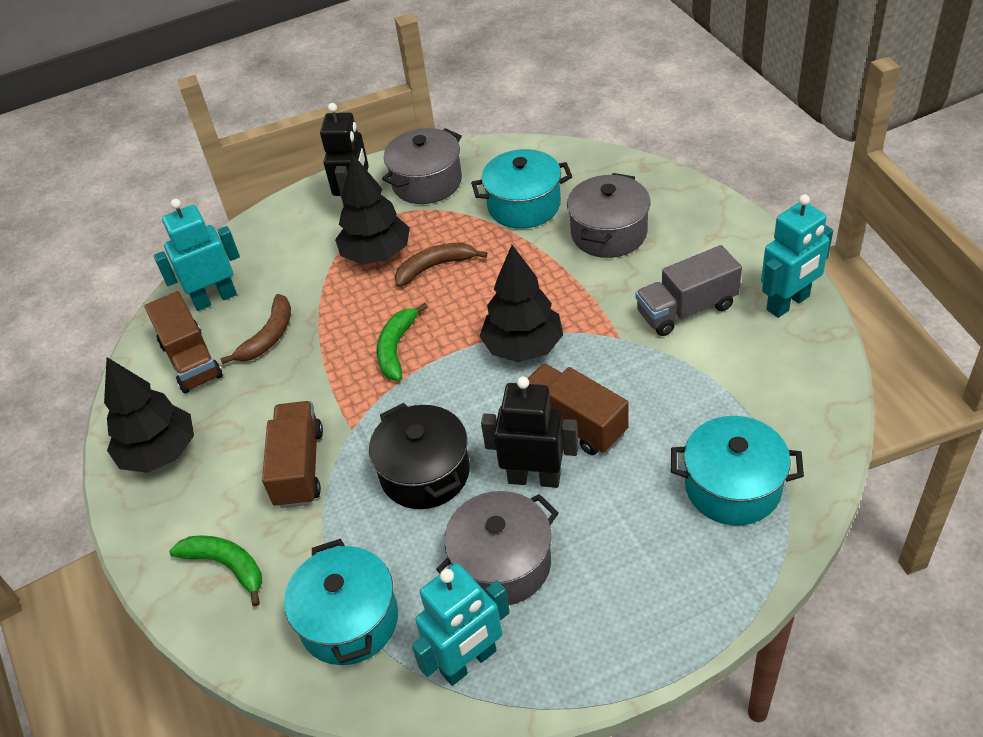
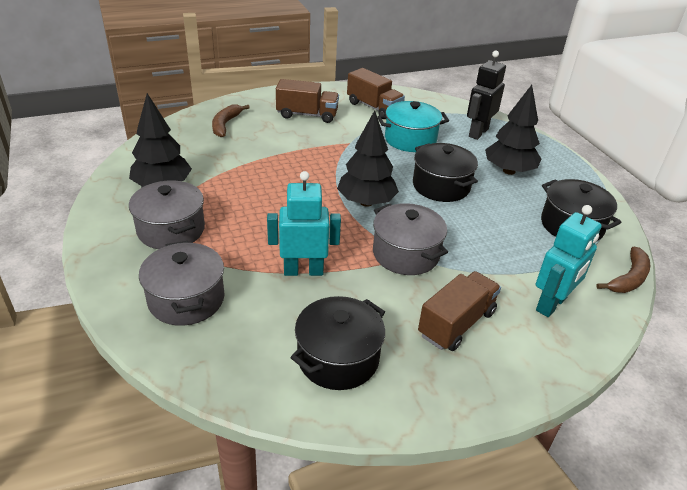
black pot: [369,403,470,509] = 1 -> [290,296,385,390] [413,143,478,202] [541,179,622,242] = 3
black robot: [320,103,369,206] [481,376,579,488] = 2 -> [467,51,506,140] = 1
green banana: [169,535,262,606] [377,303,428,381] = 2 -> none = 0
grey truck: [635,245,742,336] = 1 -> none = 0
turquoise pot: [284,539,398,665] [471,149,572,229] [671,416,804,525] = 3 -> [377,101,449,152] = 1
turquoise robot: [154,199,240,311] [412,563,510,686] [761,194,833,318] = 3 -> [267,171,341,276] [536,205,602,317] = 2

